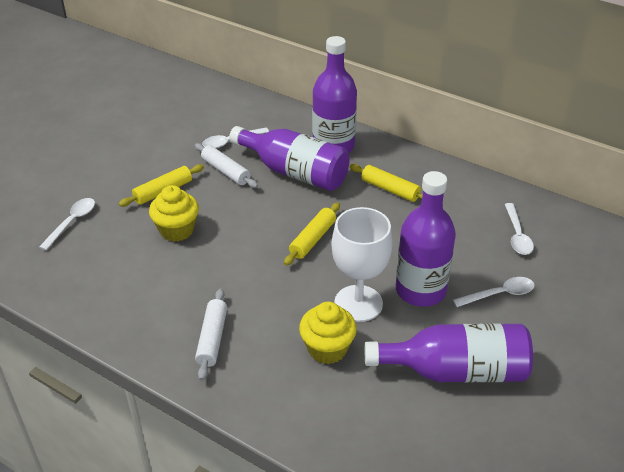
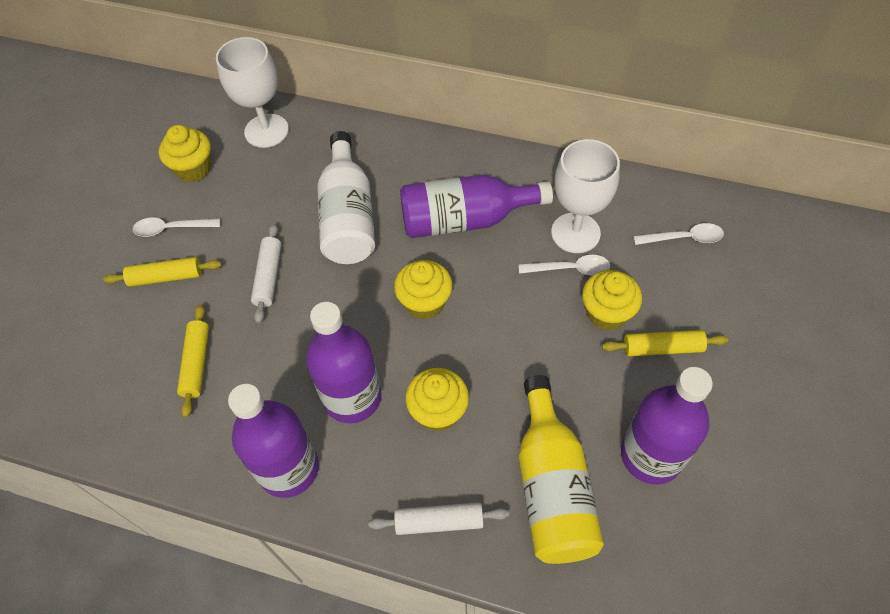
white bottle: none = 0 -> [317,131,375,264] = 1
white goblet: [331,207,393,322] = 1 -> [216,37,289,148] [551,139,620,253] = 2
white spoon: [39,198,95,250] [202,128,269,148] [453,277,535,307] [505,203,534,255] = 4 -> [133,217,221,237] [519,255,610,275] [633,223,724,245] = 3
yellow bottle: none = 0 -> [519,375,604,564] = 1
yellow cupcake: [149,185,199,242] [299,302,357,364] = 2 -> [159,125,211,182] [394,260,453,319] [405,368,469,431] [582,270,642,330] = 4

